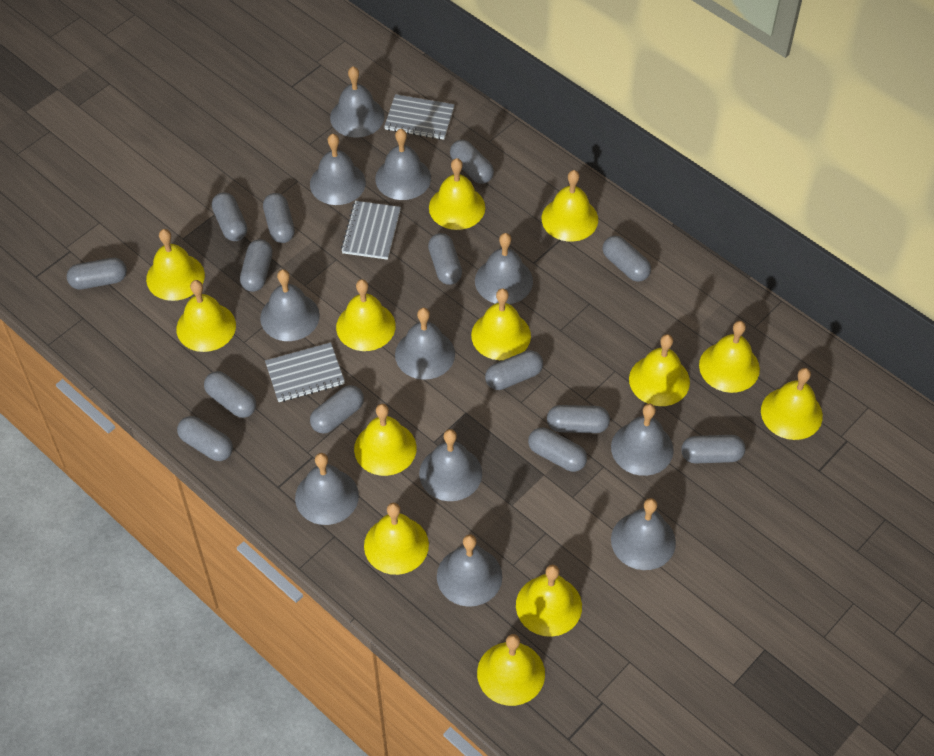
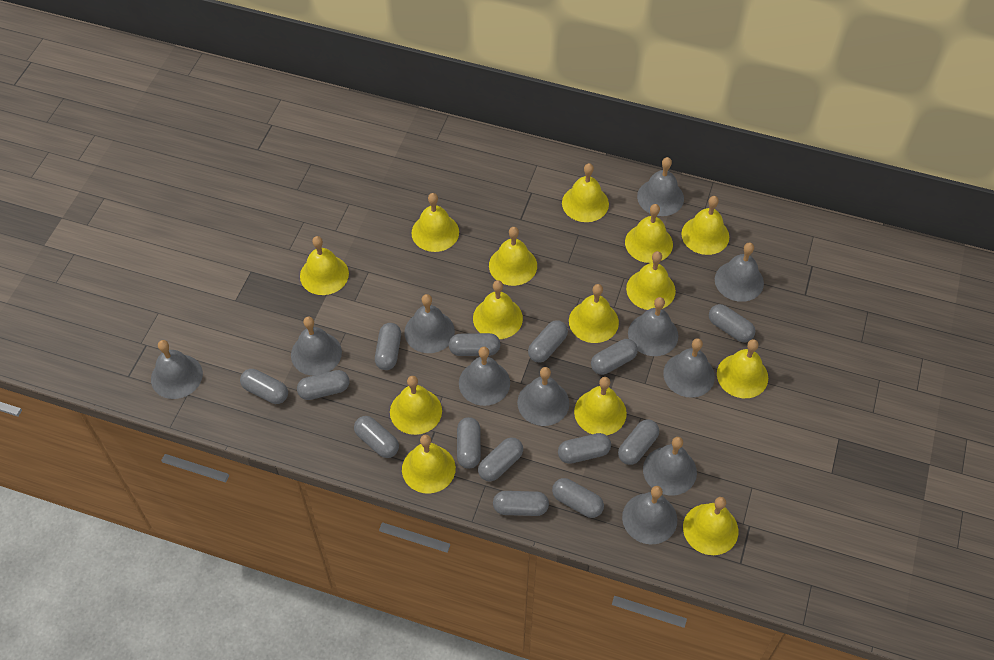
grey notebook: [265,342,345,402] [341,201,401,260] [384,94,455,140] = 3 -> none = 0
yellow bell: [146,229,205,301] [176,280,236,352] [336,279,396,351] [354,404,417,476] [364,503,429,575] [429,158,485,230] [471,288,531,360] [477,634,545,706] [516,565,582,637] [542,170,598,242] [629,334,690,406] [699,321,760,393] [761,368,823,440] = 13 -> [300,236,349,295] [390,376,442,435] [402,435,456,493] [411,193,459,252] [473,280,523,339] [489,227,537,286] [562,163,609,222] [569,284,619,343] [574,377,627,435] [625,204,673,263] [626,251,676,310] [681,196,729,255] [683,497,738,555] [717,339,768,398] = 14

